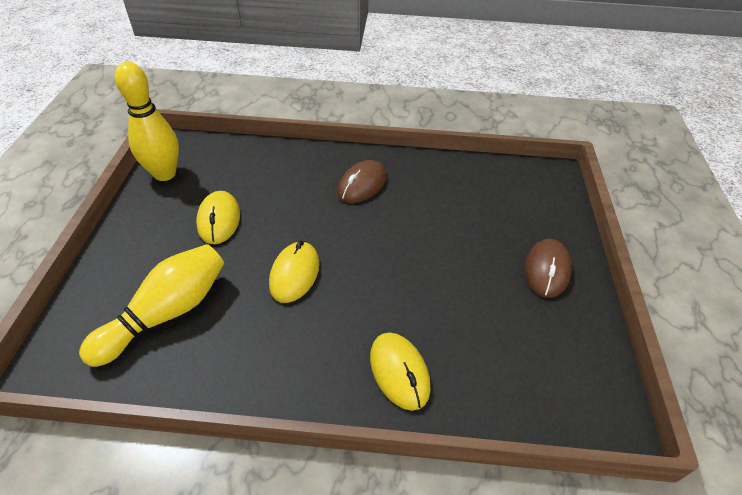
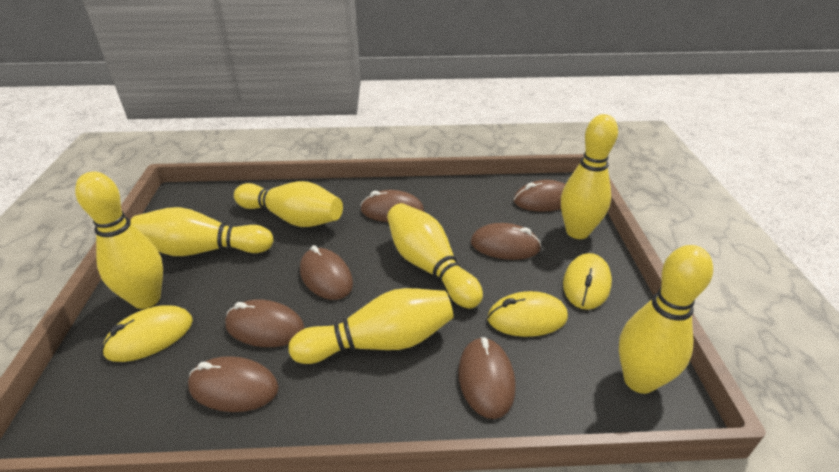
brown mouse: [338,160,387,203] [525,239,572,298] = 2 -> [188,356,279,412] [225,300,305,347] [300,245,353,300] [360,190,424,222] [458,337,516,419] [471,223,541,260] [513,180,566,212] = 7
yellow bowling pin: [79,244,224,367] [115,62,179,181] = 2 -> [75,171,163,309] [130,207,273,256] [234,181,343,227] [288,288,454,364] [387,203,483,309] [561,114,618,239] [619,245,713,394] = 7

